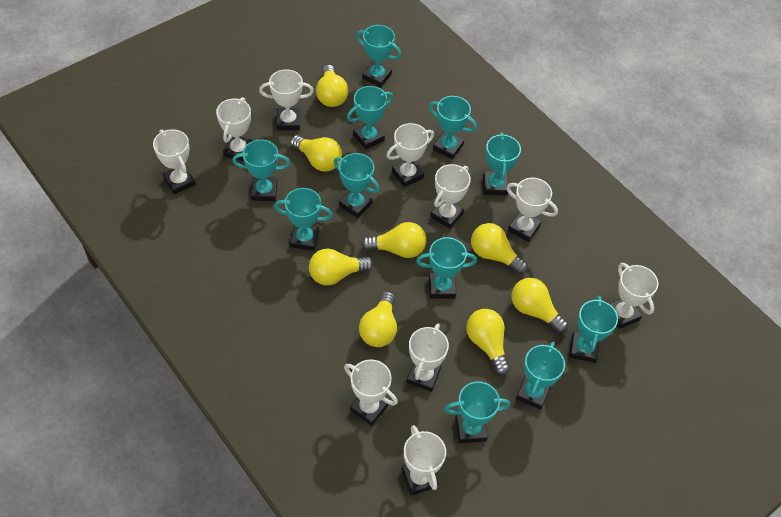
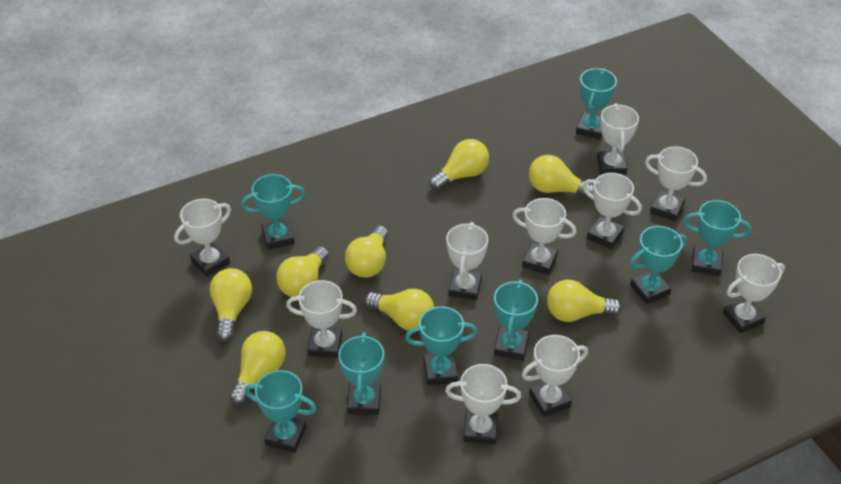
turquoise trophy: [232,139,290,201] [274,188,333,251] [334,153,380,218] [347,86,393,150] [356,25,401,87] [416,237,477,299] [429,96,477,159] [444,381,510,443] [483,132,521,195] [516,342,565,410] [569,296,618,363] = 11 -> [241,174,305,250] [245,370,316,453] [338,332,384,415] [405,306,477,385] [494,279,538,361] [576,68,617,140] [630,226,687,304] [683,200,751,276] = 8

